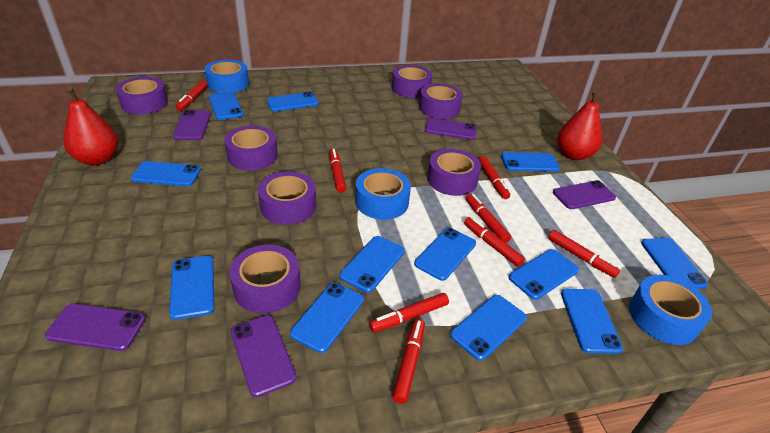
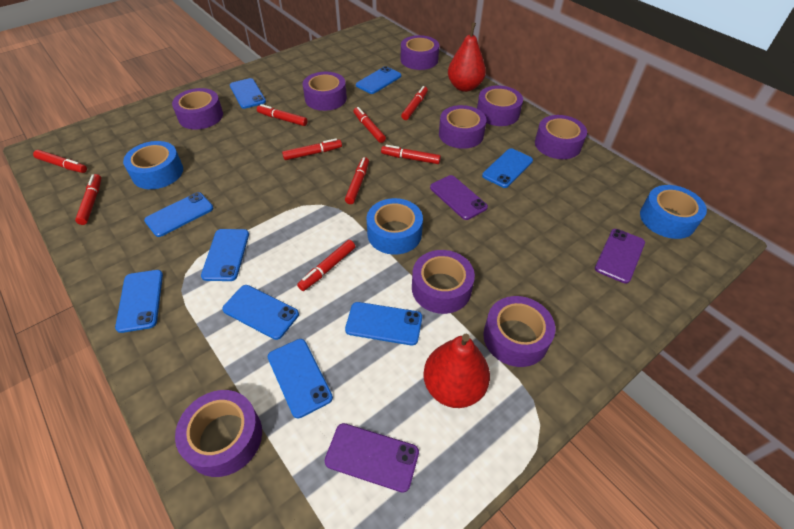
blue phone: [131,161,201,186] [169,256,214,320] [209,92,243,120] [266,92,319,112] [290,283,364,353] [340,236,405,293] [414,228,476,281] [450,295,527,361] [501,152,560,172] [509,249,579,300] [561,289,623,354] [641,238,708,289] = 12 -> [115,270,163,333] [144,192,213,237] [201,229,249,281] [222,285,299,340] [230,78,266,109] [268,339,333,418] [345,302,422,345] [356,66,401,94] [482,148,533,188] = 9
purple phone: [45,303,146,351] [173,110,211,140] [231,315,296,397] [425,118,477,140] [553,180,616,209] = 5 -> [325,423,419,493] [430,175,488,220] [595,229,645,284] = 3
purple tape: [116,77,168,114] [224,125,278,170] [230,245,301,313] [258,171,316,225] [392,65,432,98] [419,83,463,119] [427,149,481,196] = 7 -> [172,88,223,129] [175,390,262,477] [303,72,347,111] [401,35,439,70] [412,250,475,314] [439,105,486,149] [477,85,523,126] [483,296,555,367] [535,115,587,159] = 9
red marker: [176,80,207,111] [329,149,346,193] [369,293,449,332] [392,318,425,404] [464,217,525,267] [466,194,511,243] [478,156,510,199] [548,230,620,278] = 8 -> [33,150,87,173] [75,174,102,225] [257,104,308,126] [282,138,342,160] [297,240,355,291] [345,157,369,204] [353,107,386,143] [381,145,441,164] [401,86,428,120] = 9

